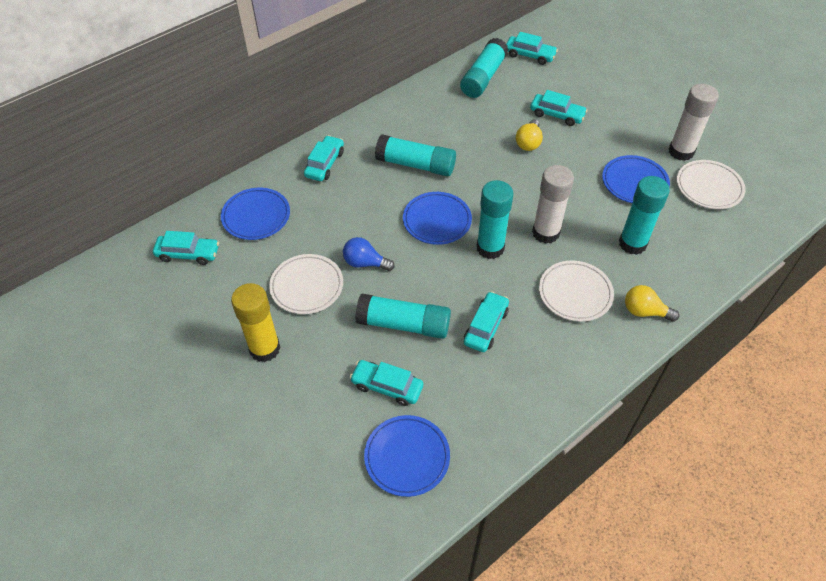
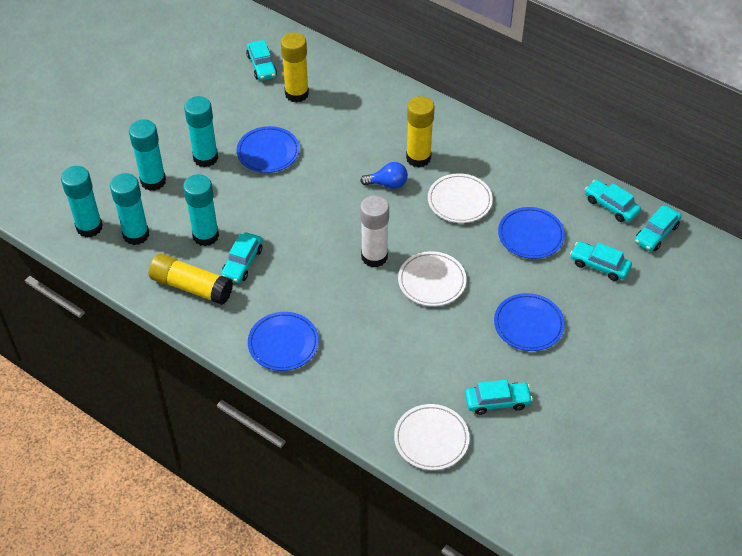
white glue stick: [532,165,574,244] [669,84,719,161] = 2 -> [360,195,389,268] = 1
yellow glue stick: [231,283,281,362] = 1 -> [149,253,233,305] [281,32,309,103] [406,96,434,167] = 3
yellow light bulb: [516,119,543,151] [625,285,679,322] = 2 -> none = 0

